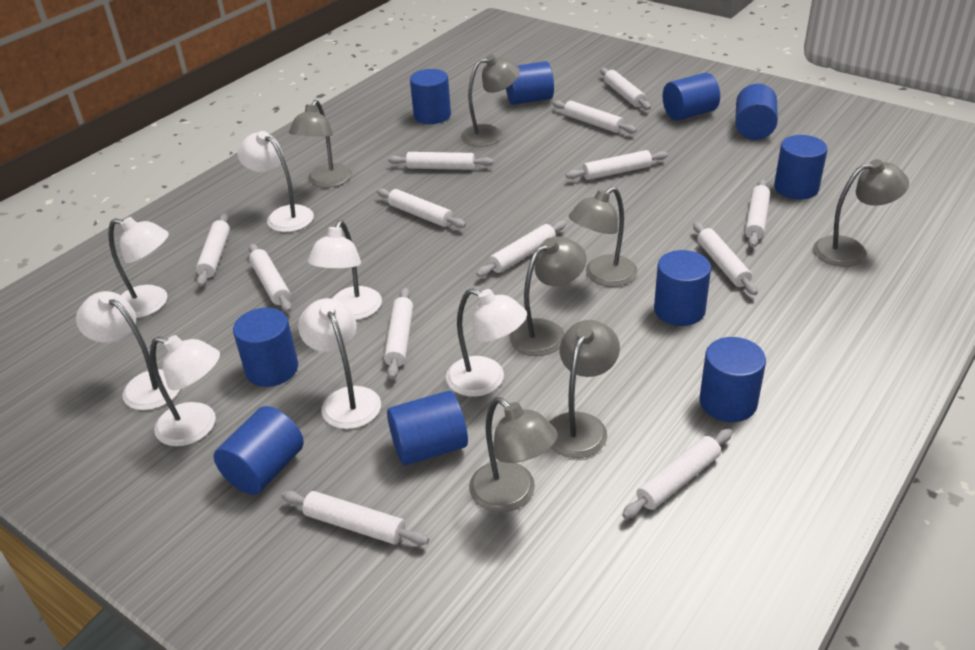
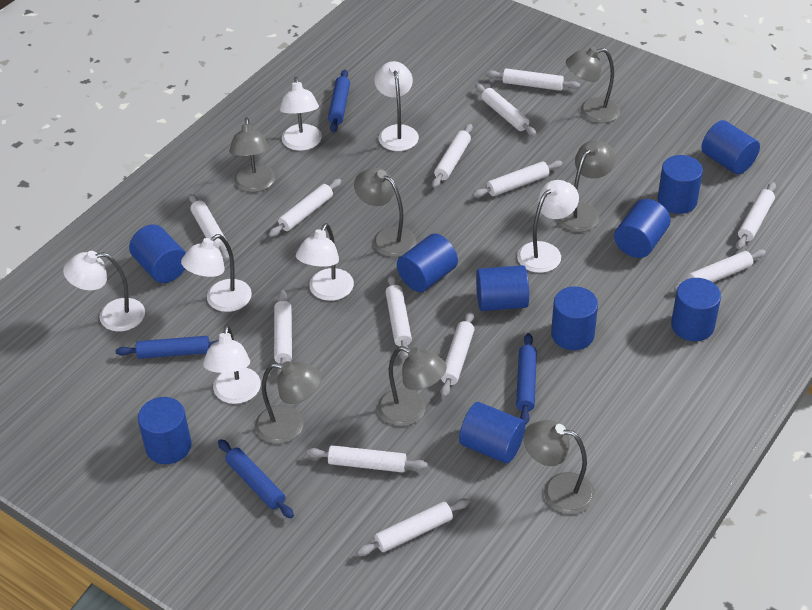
blue rolling pin: none = 0 -> [116,336,219,359] [218,439,294,518] [328,70,350,132] [516,333,537,424] = 4

